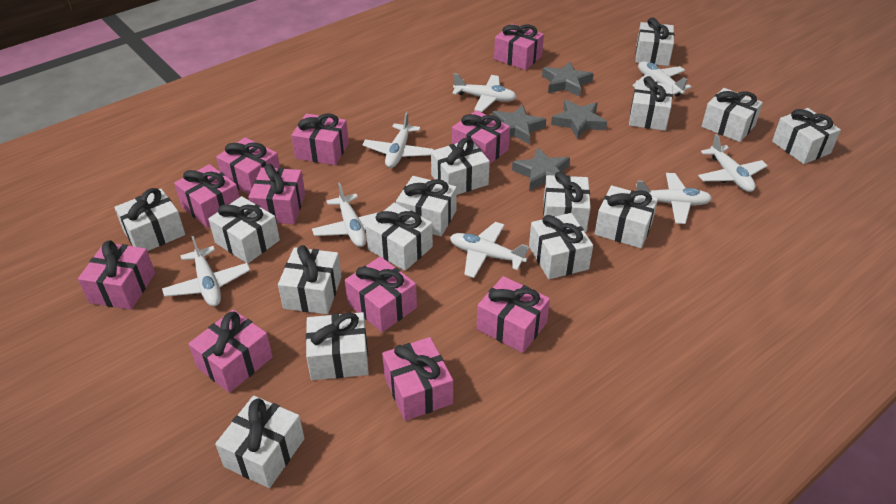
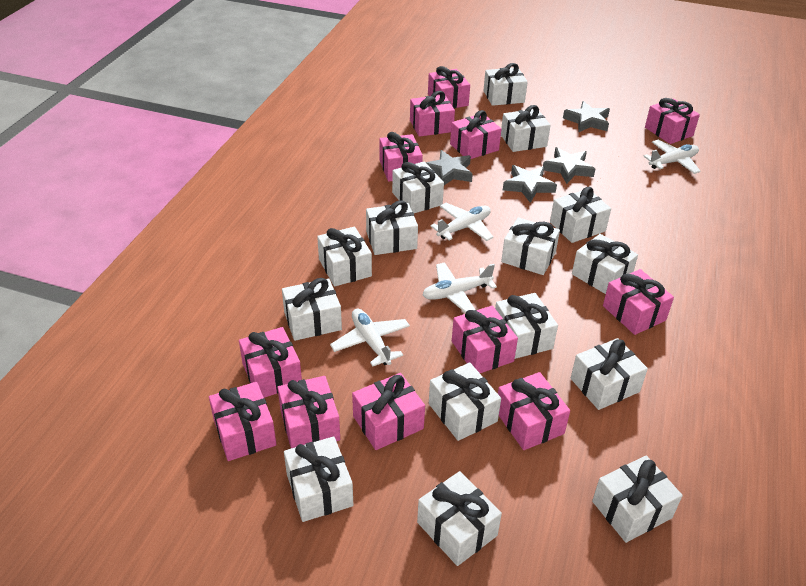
pink gift: [78,240,155,310] [174,164,240,228] [189,310,273,393] [216,137,280,194] [248,164,305,224] [291,113,349,165] [345,256,417,332] [382,337,453,421] [452,110,510,164] [477,276,550,353] [494,24,544,70] = 11 -> [209,382,276,461] [239,327,302,398] [277,376,340,448] [352,373,425,450] [379,132,423,182] [410,91,455,137] [428,66,470,108] [450,110,501,159] [452,305,518,373] [498,372,570,450] [603,269,674,335] [645,98,700,144] = 12
white plane: [162,236,250,307] [312,183,377,247] [362,112,434,168] [450,222,529,278] [452,73,517,112] [632,61,692,97] [636,173,712,224] [698,134,768,192] = 8 -> [330,309,410,367] [422,262,497,313] [430,203,493,241] [643,140,701,174] = 4

